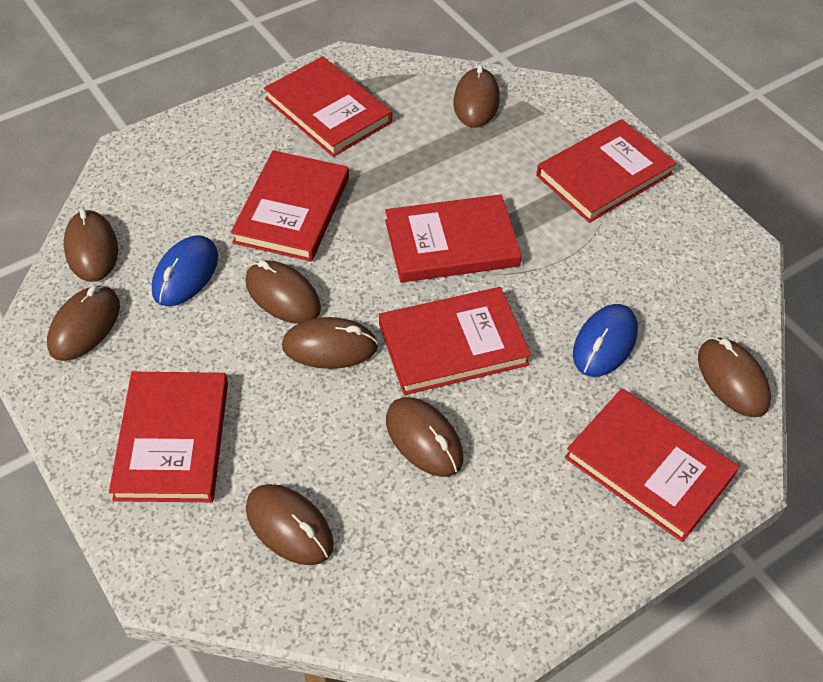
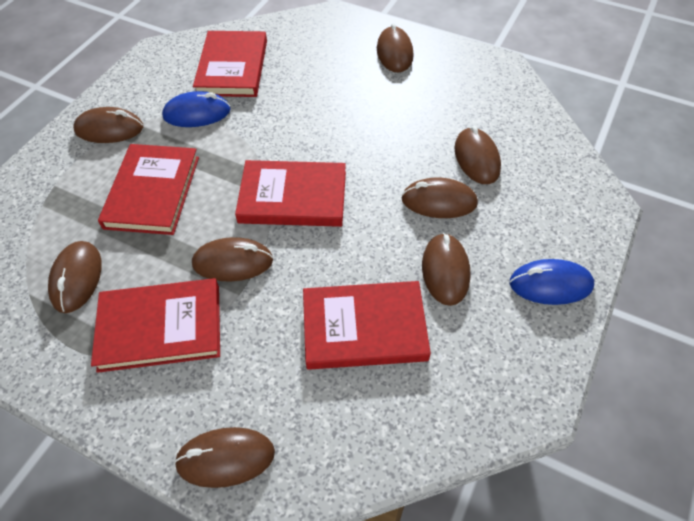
red book: [109,372,228,502] [231,150,349,262] [264,56,392,157] [379,287,531,395] [385,194,522,283] [536,119,676,223] [565,388,739,542] = 7 -> [91,278,220,373] [98,144,199,235] [193,31,267,97] [235,160,346,227] [303,281,431,370] = 5

